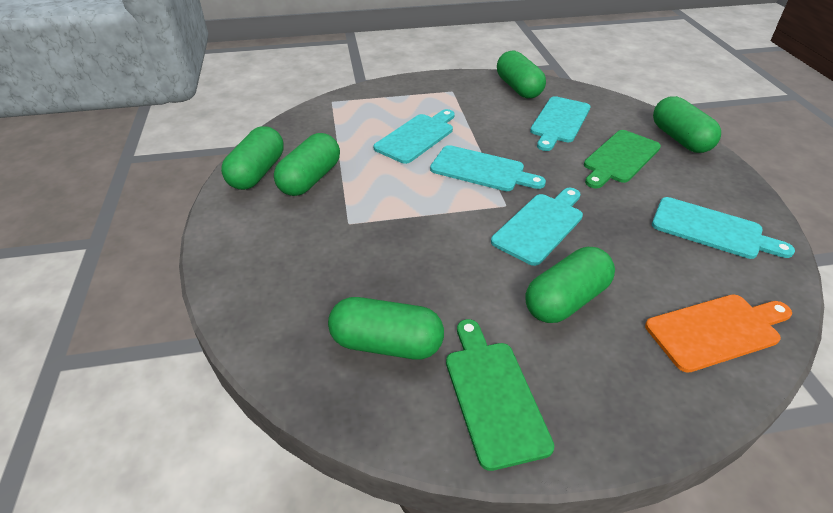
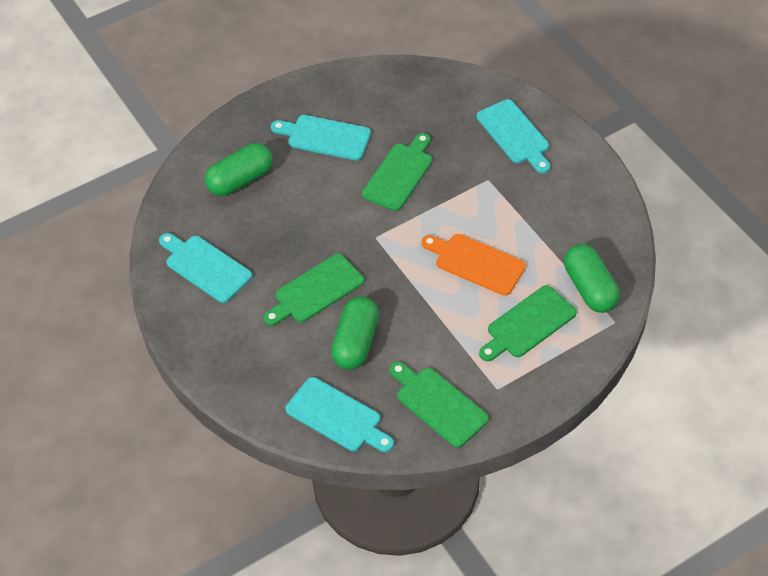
green capsule: [221,126,284,190] [274,133,340,196] [328,297,444,360] [497,51,546,98] [525,247,615,323] [653,96,721,153] = 6 -> [205,143,273,196] [331,296,379,370] [564,244,620,313] = 3
green cutting board: [446,319,554,471] [584,130,661,189] = 2 -> [264,254,364,326] [362,133,432,211] [389,362,489,448] [479,285,577,361] = 4
turquoise cutting board: [373,109,455,164] [430,145,546,191] [491,188,583,266] [530,96,590,151] [652,197,795,259] = 5 -> [159,233,252,303] [271,115,371,161] [286,377,394,452] [476,99,550,173] = 4

